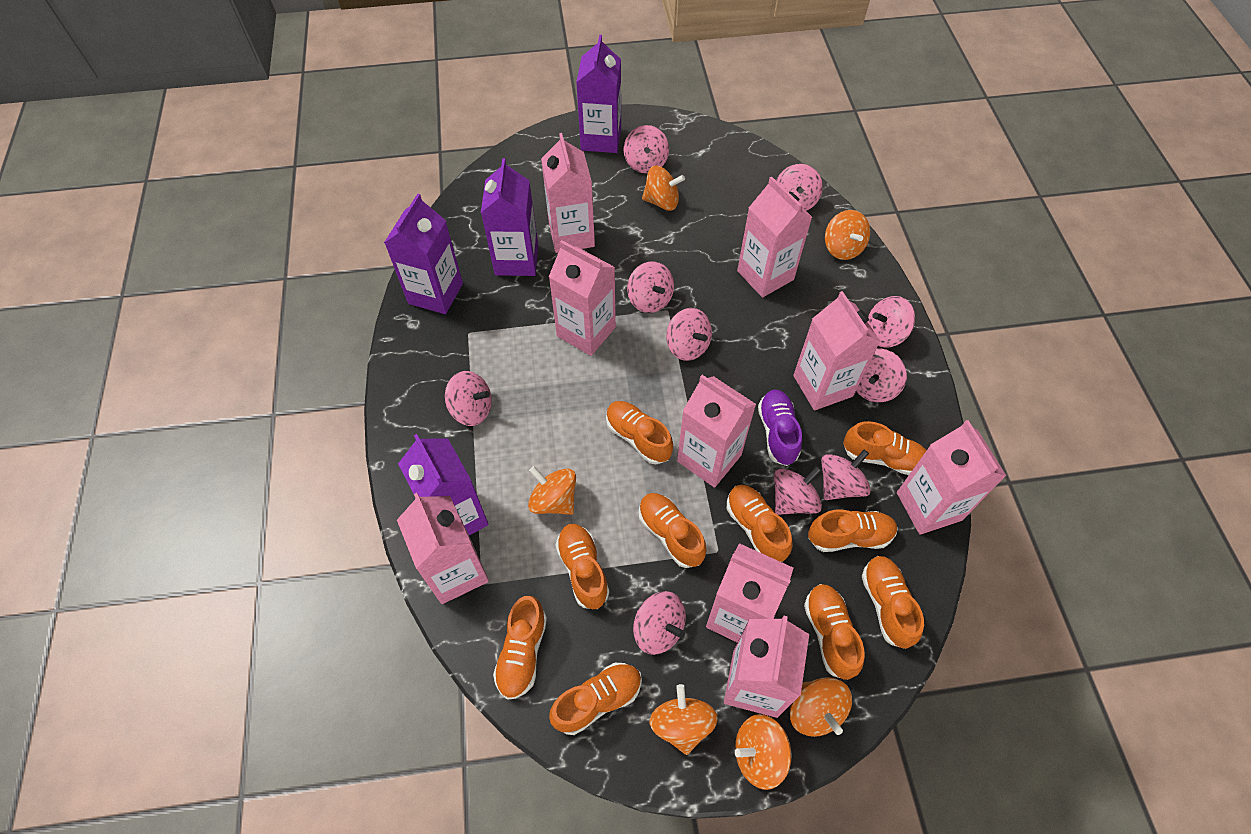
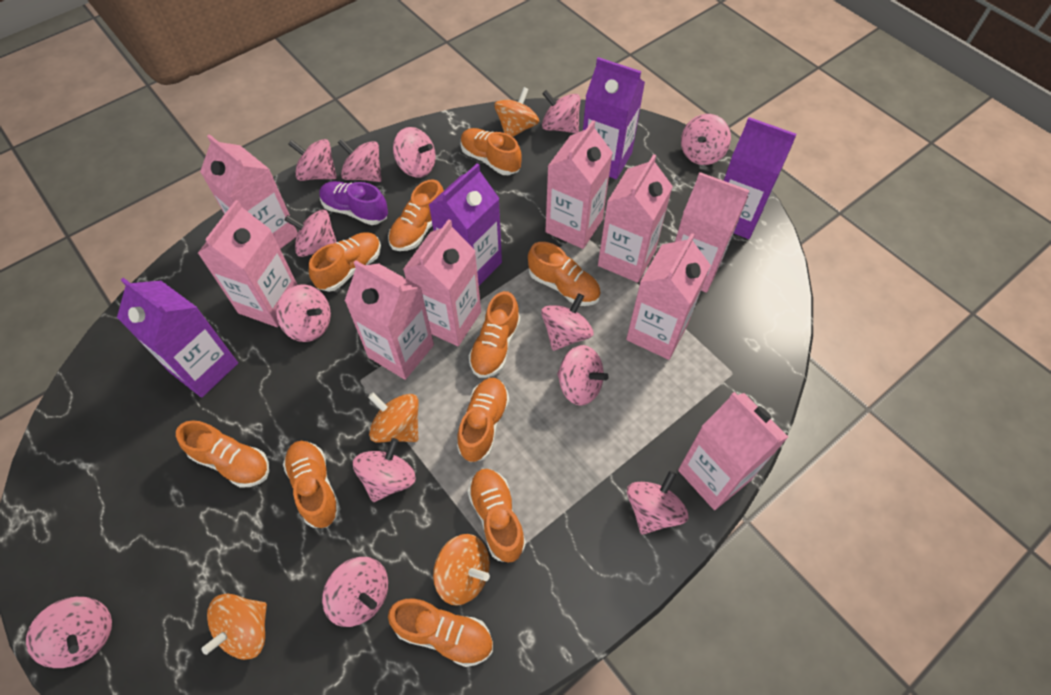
orange spinning top: [528,466,576,515] [642,165,685,211] [649,684,718,755] [734,714,791,790] [790,677,852,737] [825,210,870,260] = 6 -> [201,593,267,660] [368,392,419,442] [433,534,490,606] [494,87,539,137] = 4
pink spinning top: [445,371,492,426] [624,125,669,173] [627,261,674,313] [633,591,686,655] [666,308,712,361] [774,466,822,515] [776,164,823,211] [821,450,871,500] [856,348,907,402] [868,296,915,348] = 10 -> [26,597,112,668] [276,284,331,342] [285,210,337,257] [288,139,337,181] [322,557,388,627] [337,138,382,182] [353,438,416,502] [393,127,436,178] [541,293,594,351] [542,90,580,133] [557,345,609,406] [627,471,688,535] [681,114,731,165] = 13

